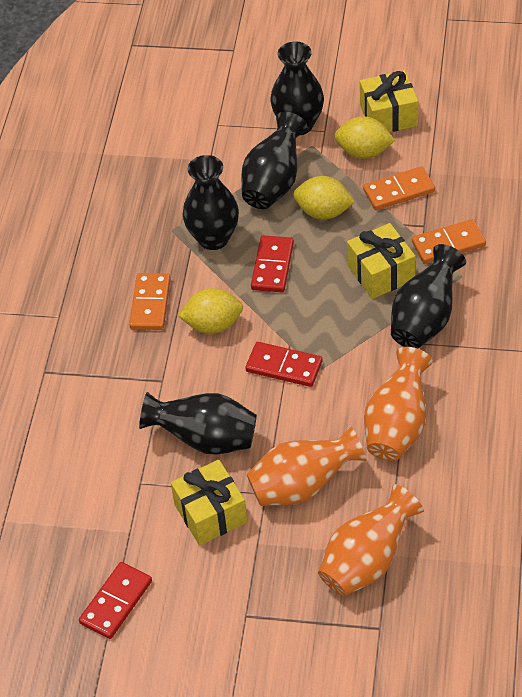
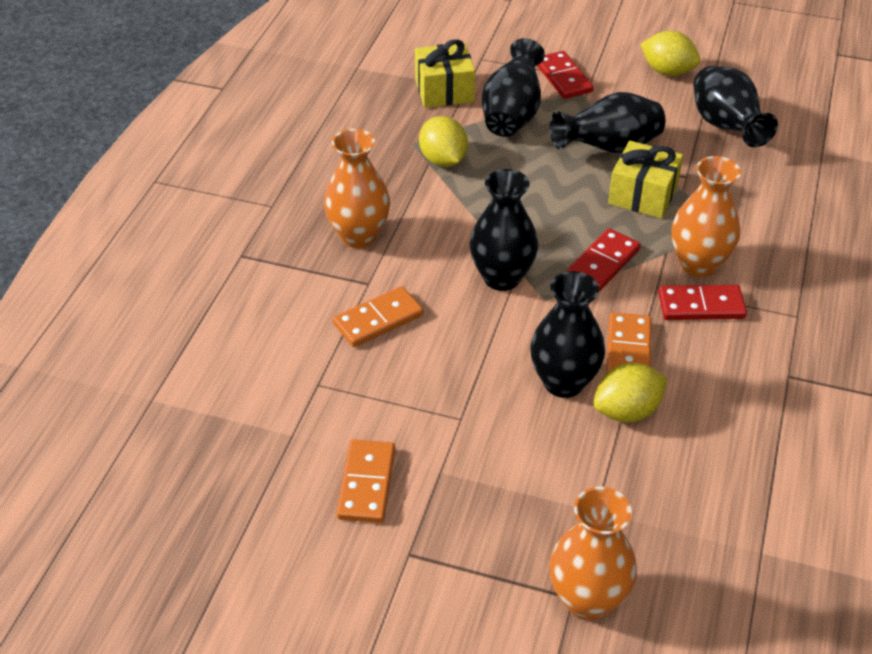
yellow gift: [171,460,247,545] [347,223,416,299] [360,71,418,132] = 3 -> [415,39,475,108] [608,141,683,218] = 2

